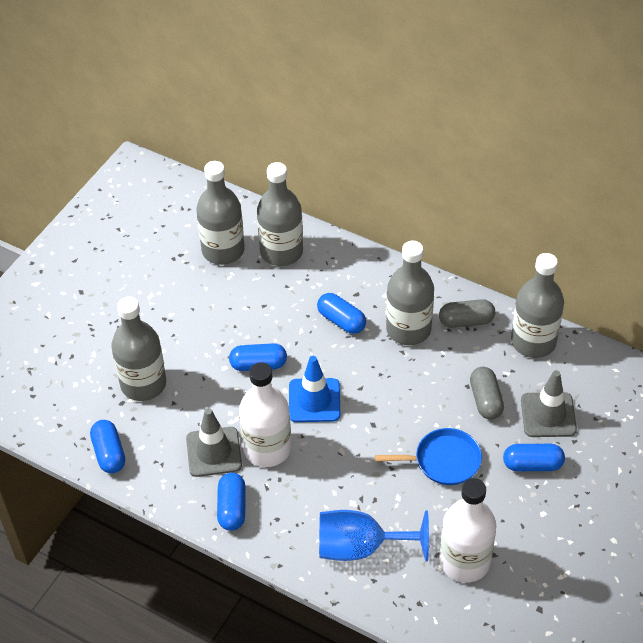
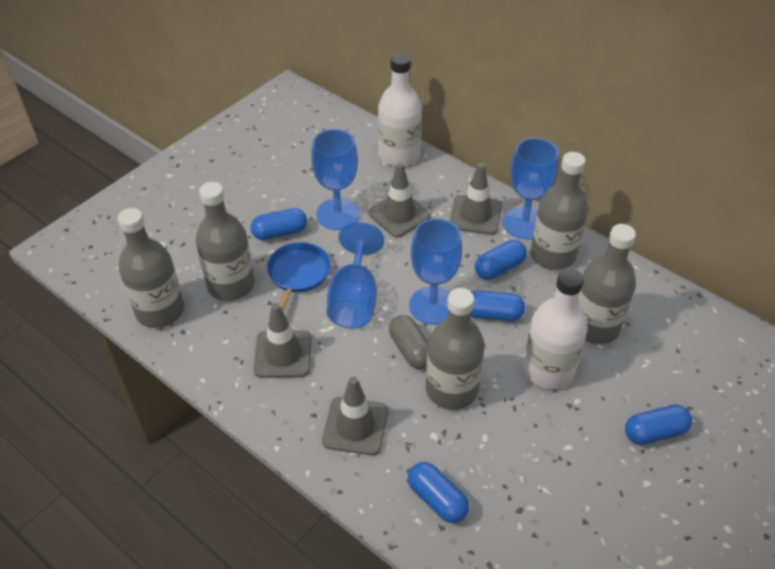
blue goblet: [319,510,429,561] = 1 -> [311,129,360,230] [327,222,384,328] [409,218,462,325] [503,138,559,239] = 4
blue traffic cone: [289,356,340,422] = 1 -> none = 0
grey capsule: [439,299,495,328] [470,367,504,420] = 2 -> [389,315,428,369] = 1
grey traffic cone: [186,408,242,477] [521,370,577,437] = 2 -> [253,303,312,378] [322,376,388,455] [368,162,431,238] [450,163,502,235] = 4

